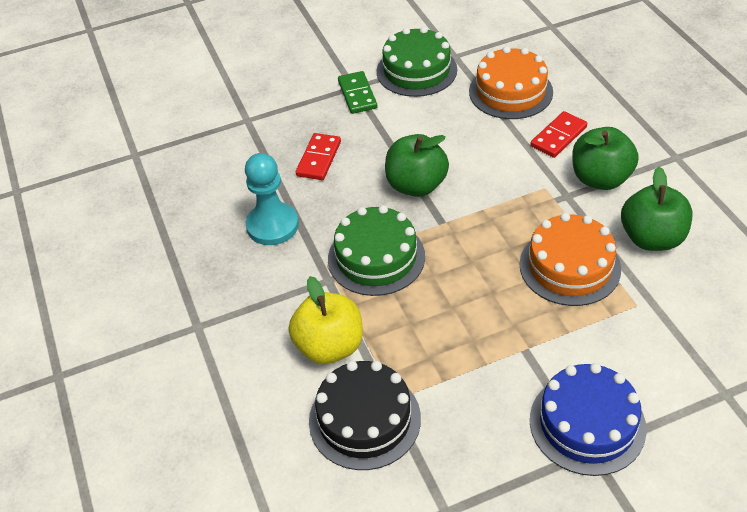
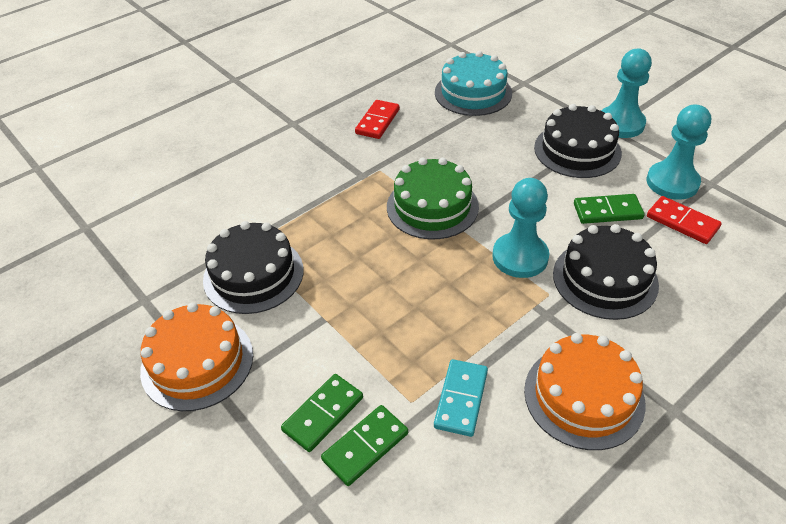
black cake: [309,361,421,470] = 1 -> [203,221,304,314] [534,104,622,178] [553,224,659,320] = 3
blue cake: [530,363,647,476] = 1 -> none = 0
green apple: [385,134,449,197] [572,127,639,190] [621,167,692,251] = 3 -> none = 0
green cake: [328,205,425,296] [377,27,457,97] = 2 -> [387,158,479,239] = 1
green domino: [338,71,377,114] = 1 -> [281,374,363,452] [321,405,408,486] [574,194,645,224] = 3
turquoise cake: none = 0 -> [435,51,512,116] = 1
turquoise domino: none = 0 -> [434,359,488,437] = 1
turquoise pawn: [245,153,299,245] = 1 -> [492,178,549,278] [601,48,652,138] [647,104,711,200] = 3
yellow apple: [289,276,363,364] = 1 -> none = 0

